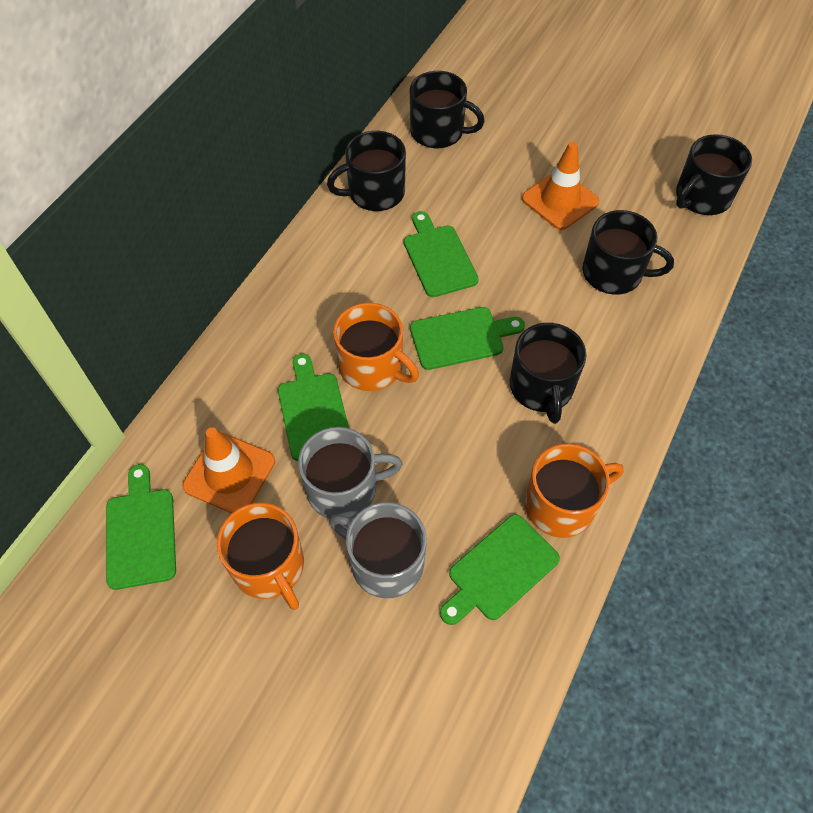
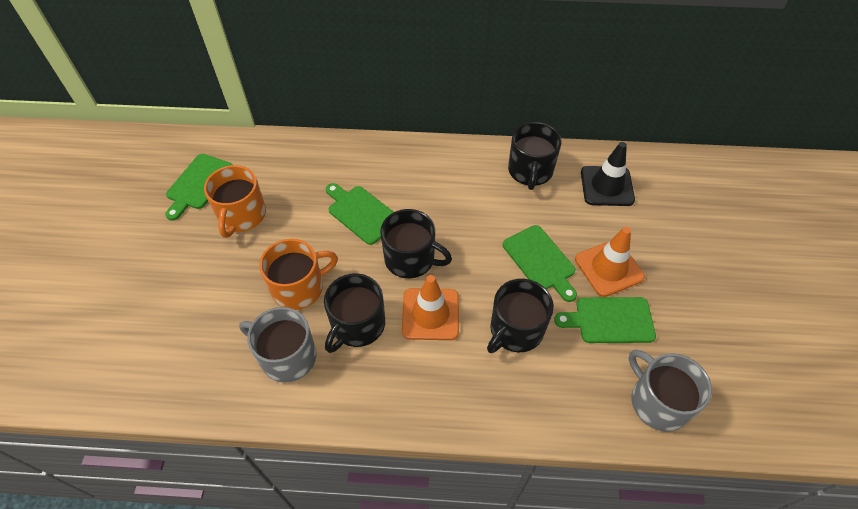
black mug: [327,131,406,211] [410,71,485,148] [510,323,587,424] [583,210,674,295] [676,134,752,215] = 5 -> [324,273,385,353] [380,209,452,278] [487,279,554,353] [508,122,562,190] = 4
black traffic cone: none = 0 -> [581,142,635,206] = 1
green cutting board: [106,464,176,590] [278,354,349,461] [404,211,479,297] [410,307,525,370] [440,514,560,625] = 5 -> [165,154,233,221] [326,183,394,245] [503,225,577,302] [554,297,656,343] = 4
orange mug: [217,503,304,610] [333,303,419,391] [525,443,624,538] = 3 -> [204,165,266,238] [259,239,338,310] = 2

